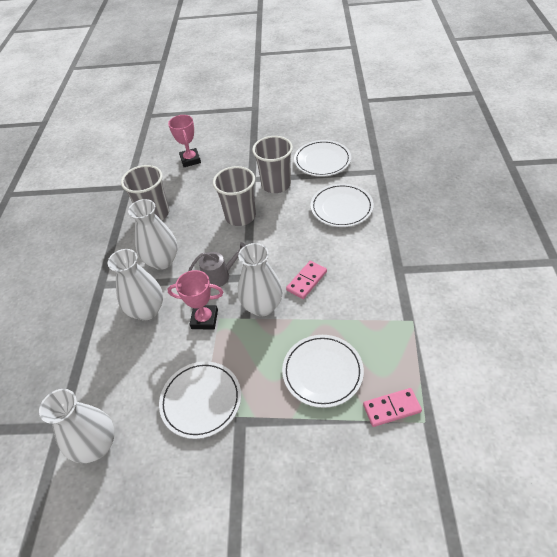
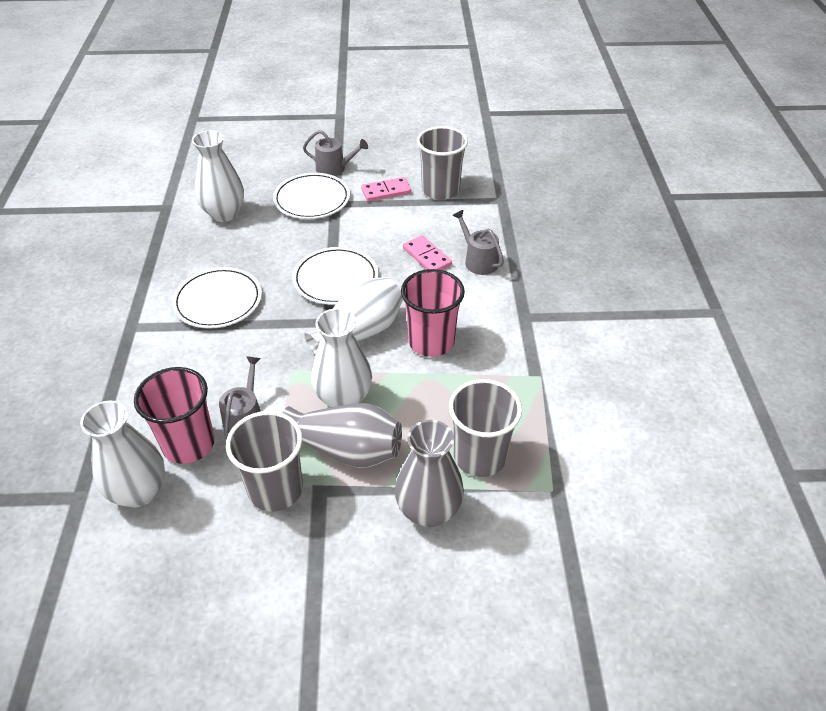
grey vase: none = 0 -> [283,403,402,468] [395,420,464,527] = 2
grey watering can: [189,242,245,287] = 1 -> [219,356,261,439] [303,130,368,176] [452,210,504,275] = 3
pink cup: none = 0 -> [134,367,215,464] [401,269,465,357] = 2
pink trophy: [167,270,223,330] [168,115,201,167] = 2 -> none = 0
white plate: [159,361,241,439] [282,335,364,408] [294,140,351,177] [311,183,374,227] = 4 -> [172,267,262,329] [273,173,350,219] [292,247,378,305] = 3

